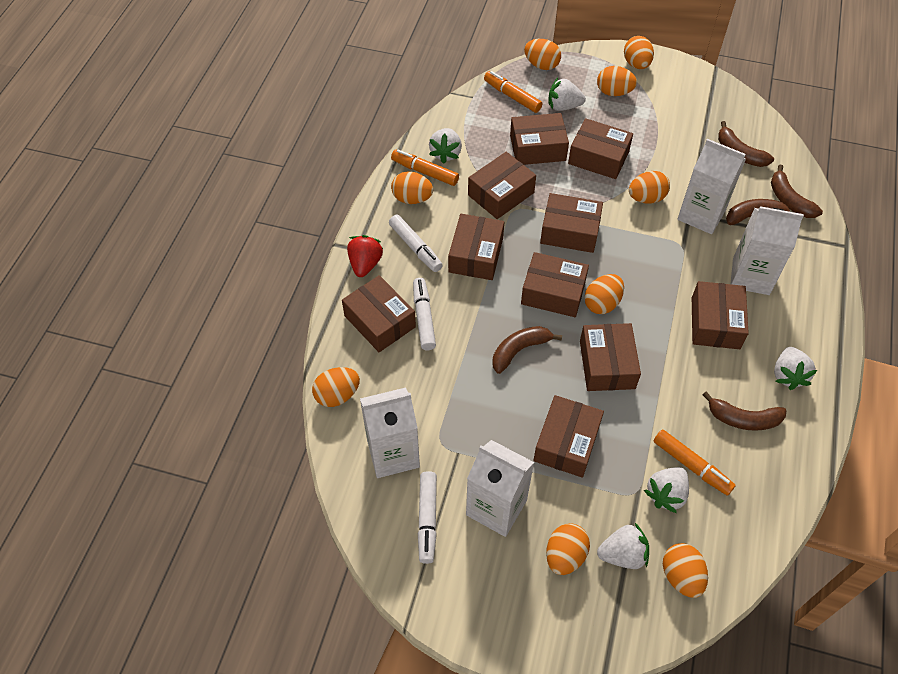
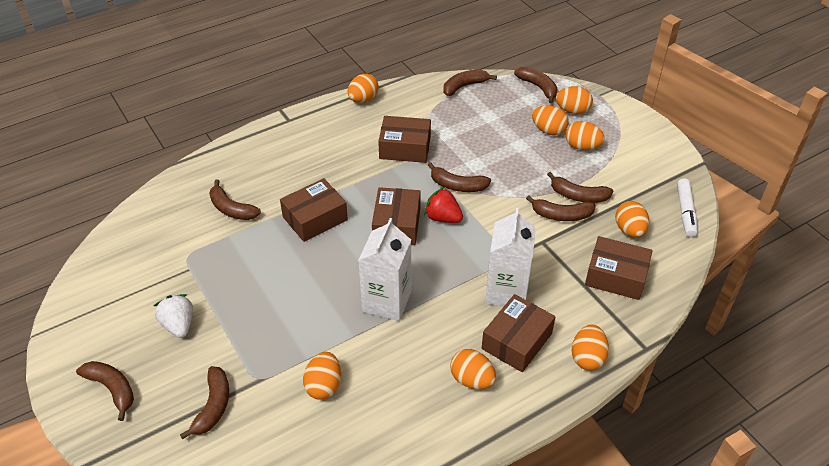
brown banana: [493,326,562,374] [702,392,786,431] [718,121,774,167] [726,199,791,225] [771,165,823,218] = 5 -> [76,361,134,421] [180,366,229,440] [209,179,261,220] [428,163,491,192] [443,69,497,96] [514,67,558,104] [526,196,596,221] [547,172,613,203] = 8
brown box: [342,275,416,352] [448,214,504,280] [468,152,536,219] [510,113,569,165] [521,252,589,317] [533,395,604,478] [540,193,603,253] [568,118,633,179] [580,323,641,391] [692,281,749,349] = 10 -> [280,178,348,242] [372,187,421,245] [378,116,431,163] [482,294,555,372] [585,236,653,300] = 5
orange egg: [312,367,360,407] [391,171,433,204] [524,39,561,70] [546,523,590,575] [584,274,624,314] [597,66,637,96] [624,36,654,69] [629,171,670,204] [663,543,708,598] = 9 -> [303,352,341,400] [348,74,379,103] [450,349,496,389] [532,105,569,136] [556,86,593,114] [566,121,605,150] [572,325,609,370] [615,201,649,237] = 8
orange marker: [391,150,459,186] [484,71,542,113] [653,430,736,496] = 3 -> none = 0
white carton: [360,388,420,478] [466,440,534,537] [677,139,746,234] [731,206,804,295] = 4 -> [358,218,411,321] [485,208,536,306] = 2
white marker: [389,215,443,272] [413,278,436,350] [418,471,437,564] = 3 -> [677,179,698,237] = 1
white strawberry: [429,128,462,164] [548,78,586,111] [597,523,649,569] [644,467,689,513] [774,347,817,390] = 5 -> [154,294,193,338] = 1

